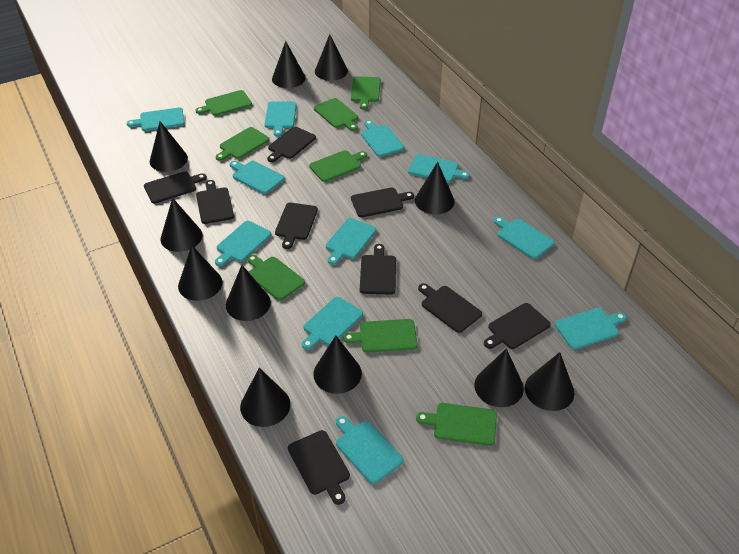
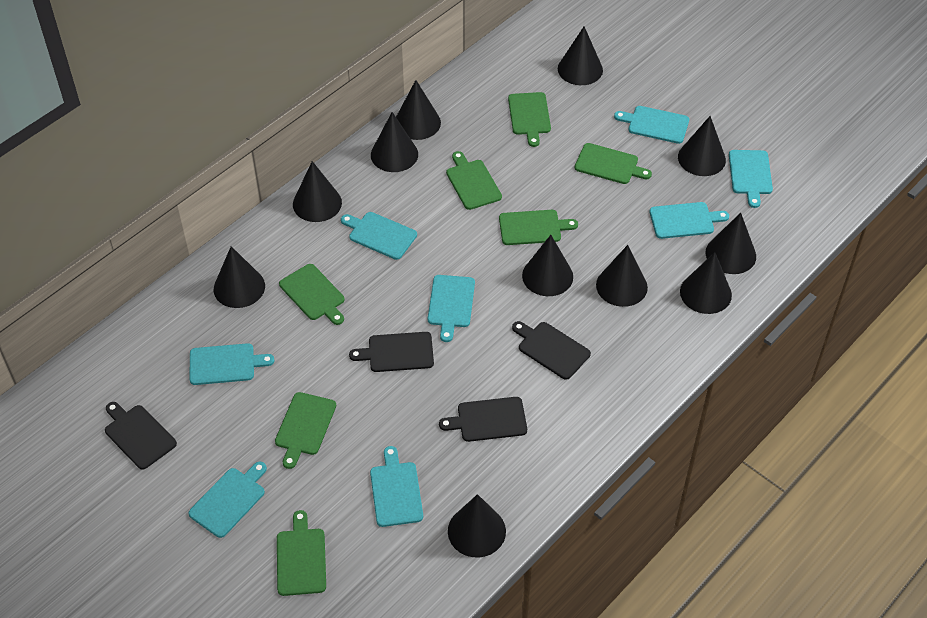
black cutting board: [144,171,207,204] [196,180,234,224] [267,126,316,162] [275,203,318,249] [288,430,350,505] [351,187,414,217] [360,244,396,295] [418,283,482,333] [484,303,551,349] = 9 -> [105,402,177,470] [349,332,434,372] [439,397,527,442] [512,321,591,380] = 4
green cutting board: [195,90,252,116] [215,127,269,161] [247,255,305,300] [309,150,367,182] [314,98,358,131] [343,319,418,353] [351,76,381,109] [416,403,497,446] = 8 -> [275,392,336,469] [277,510,326,596] [279,264,345,325] [446,151,502,210] [499,210,578,245] [508,92,551,147] [574,143,652,184] = 7
turquoise cutting board: [127,107,185,131] [215,221,271,266] [230,161,285,194] [265,101,297,137] [302,297,363,350] [326,218,376,265] [336,416,404,484] [361,120,404,157] [408,154,470,183] [493,216,554,259] [555,308,626,349] = 11 -> [189,462,267,538] [190,343,275,385] [341,212,417,260] [370,446,423,527] [428,275,475,342] [614,106,689,144] [650,202,729,239] [729,150,773,208] = 8

